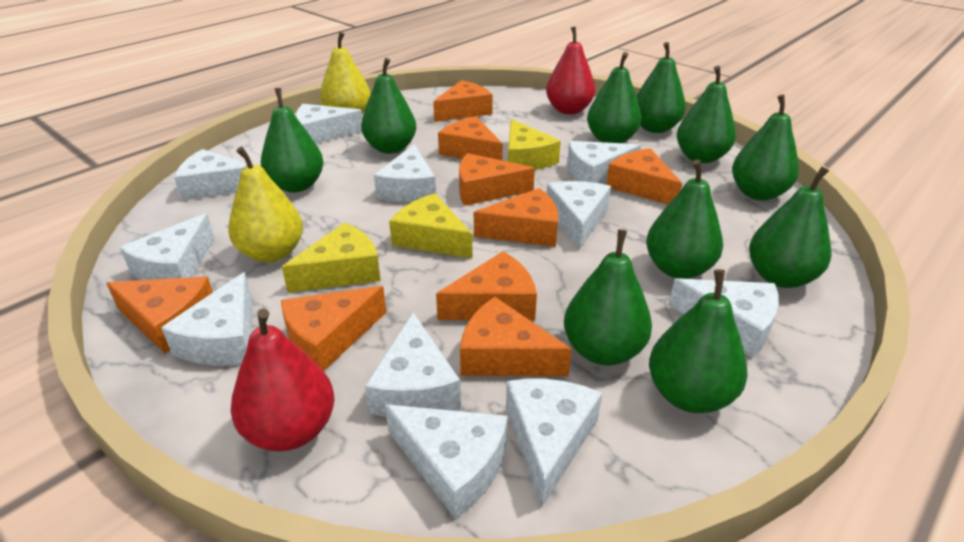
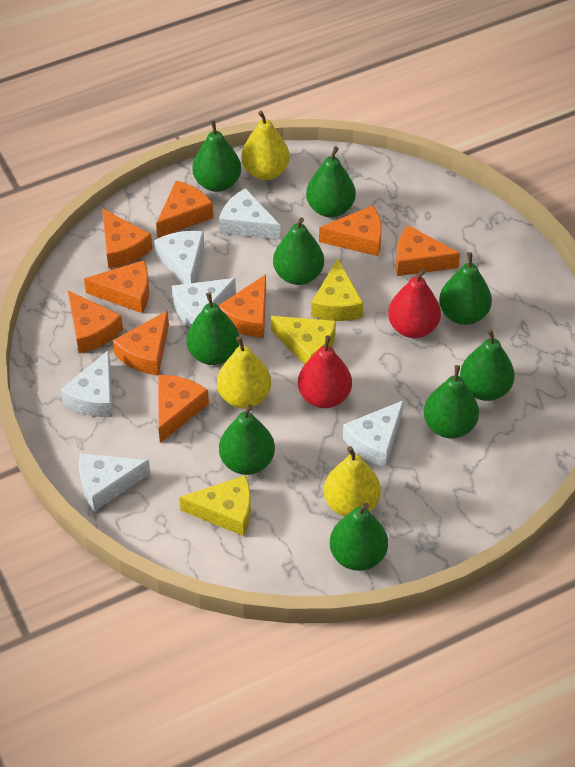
green pear: [261,88,324,192] [361,58,416,154] [564,229,652,365] [587,52,642,143] [636,42,686,133] [646,159,723,279] [649,269,748,413] [677,66,736,163] [732,94,799,201] [749,166,831,288] = 10 -> [187,292,239,365] [192,120,241,192] [219,404,275,475] [273,217,324,285] [306,147,356,217] [330,503,388,571] [424,365,479,438] [439,252,492,325] [460,329,515,401] = 9
white cheese: [120,213,215,280] [161,272,252,366] [174,149,247,201] [296,104,363,144] [365,312,461,417] [374,144,436,202] [385,405,508,519] [506,379,602,507] [547,181,611,249] [567,141,641,184] [669,278,779,358] = 11 -> [60,351,113,417] [79,453,150,511] [154,231,204,284] [172,278,236,327] [219,188,280,240] [343,400,404,467] = 6
yellow pear: [228,147,303,263] [320,32,371,114] = 2 -> [217,336,271,408] [241,111,290,180] [324,446,381,516] = 3

